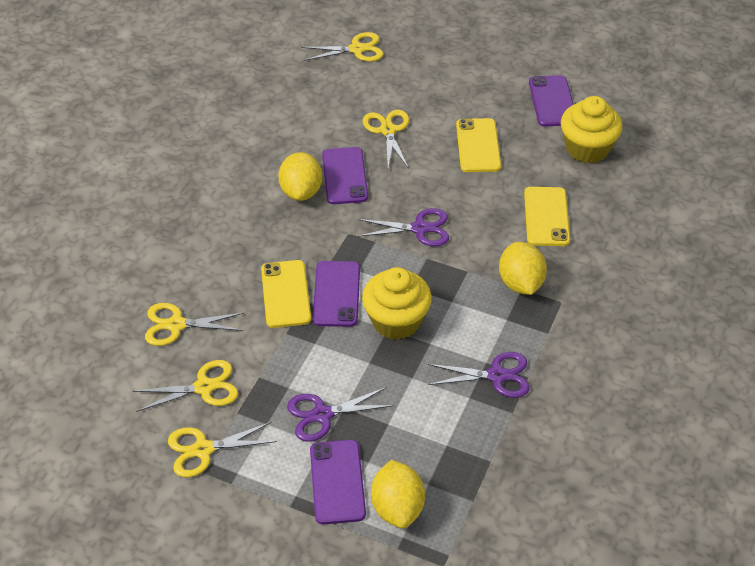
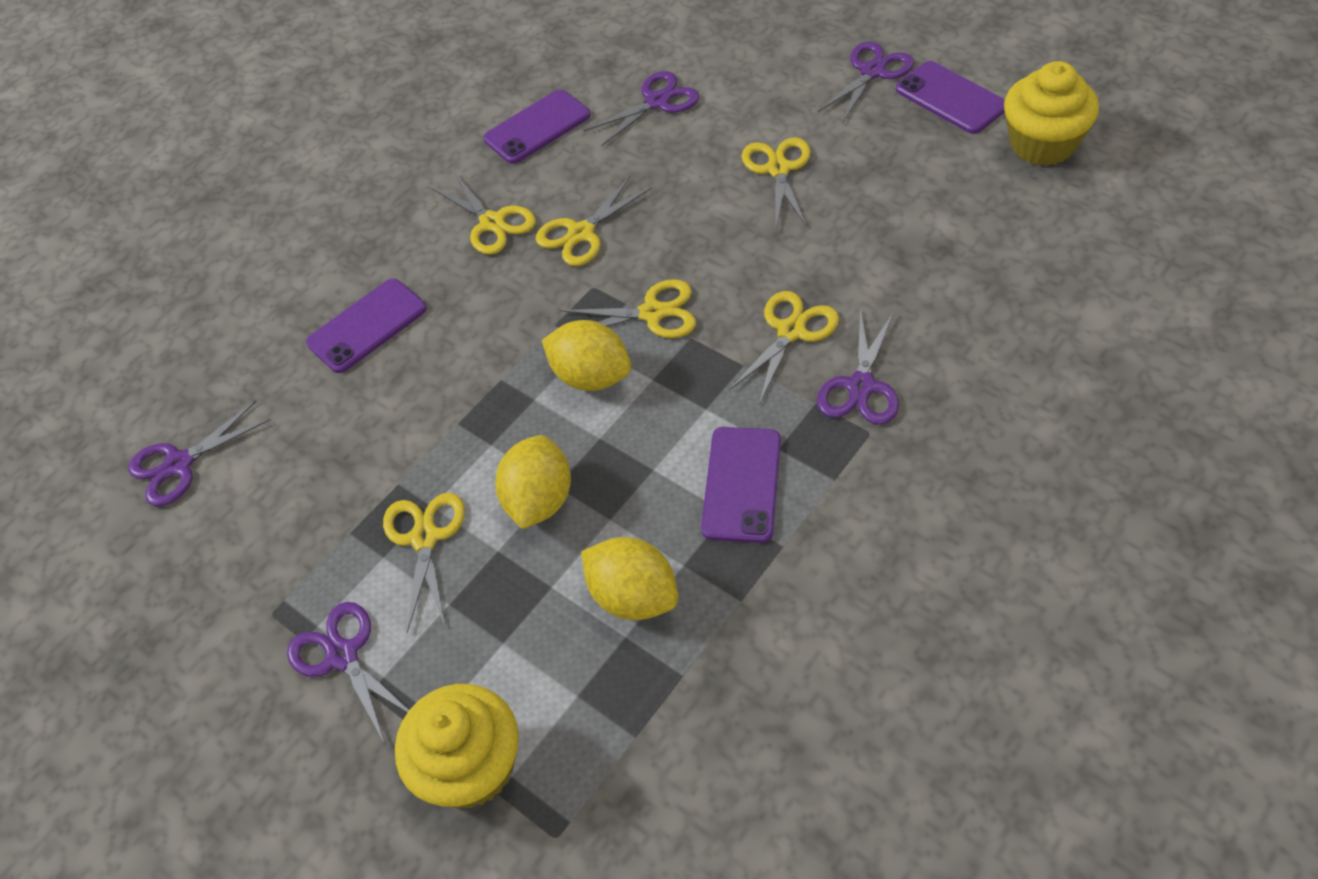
purple scissors: [287,387,394,442] [357,208,449,246] [427,352,530,398] = 3 -> [128,400,271,506] [287,602,409,744] [584,71,699,147] [817,42,914,122] [817,309,899,425] = 5
yellow phone: [261,260,311,328] [456,118,501,172] [524,187,570,246] = 3 -> none = 0
yellow scissors: [133,360,238,412] [145,303,244,346] [168,422,277,477] [301,32,384,62] [363,110,409,169] = 5 -> [383,493,465,633] [431,172,536,255] [536,177,652,266] [559,279,696,338] [729,291,839,404] [742,137,811,227] = 6

